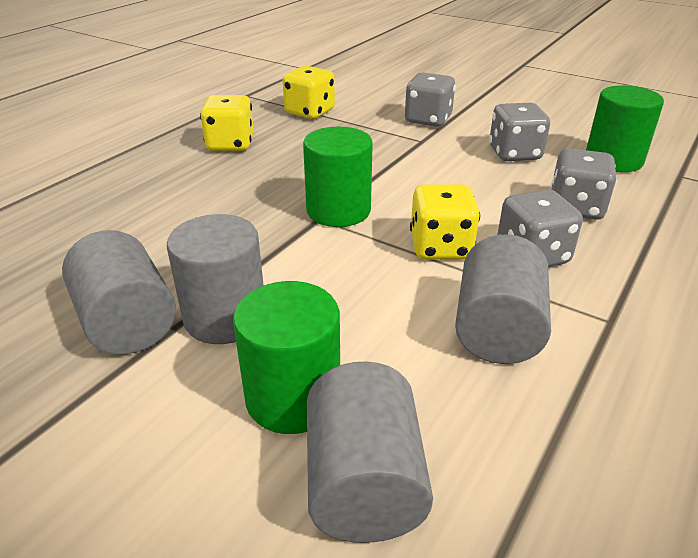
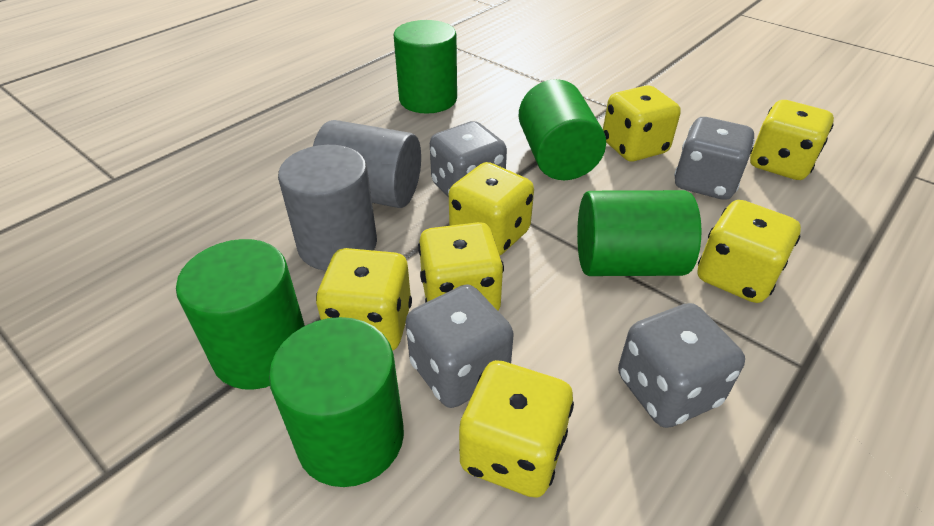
green cylinder: [233,281,340,434] [303,127,373,227] [586,85,664,172] = 3 -> [176,239,305,389] [269,317,404,487] [394,20,457,113] [518,79,606,180] [577,190,701,276] = 5
grey cylinder: [62,230,176,355] [167,214,264,344] [307,361,433,543] [455,234,551,364] = 4 -> [278,145,377,271] [313,120,421,208] = 2
yellow dice: [200,95,254,151] [283,66,335,119] [410,184,480,259] = 3 -> [316,248,412,351] [418,222,504,310] [449,162,534,256] [459,360,574,498] [603,85,681,161] [698,200,801,303] [750,100,834,180] = 7

